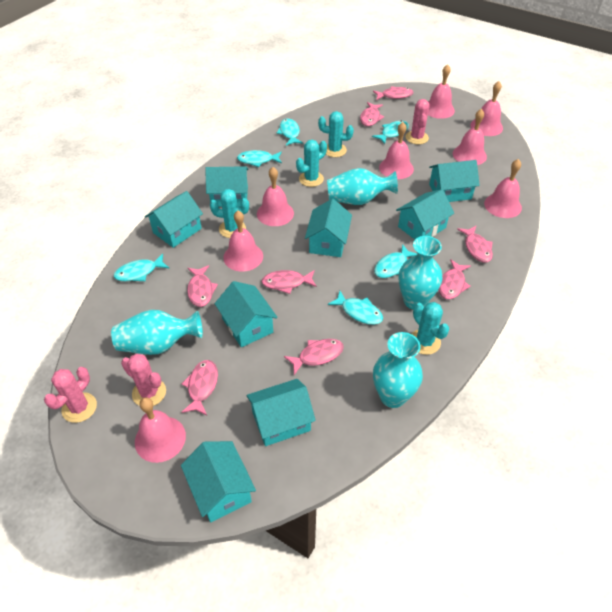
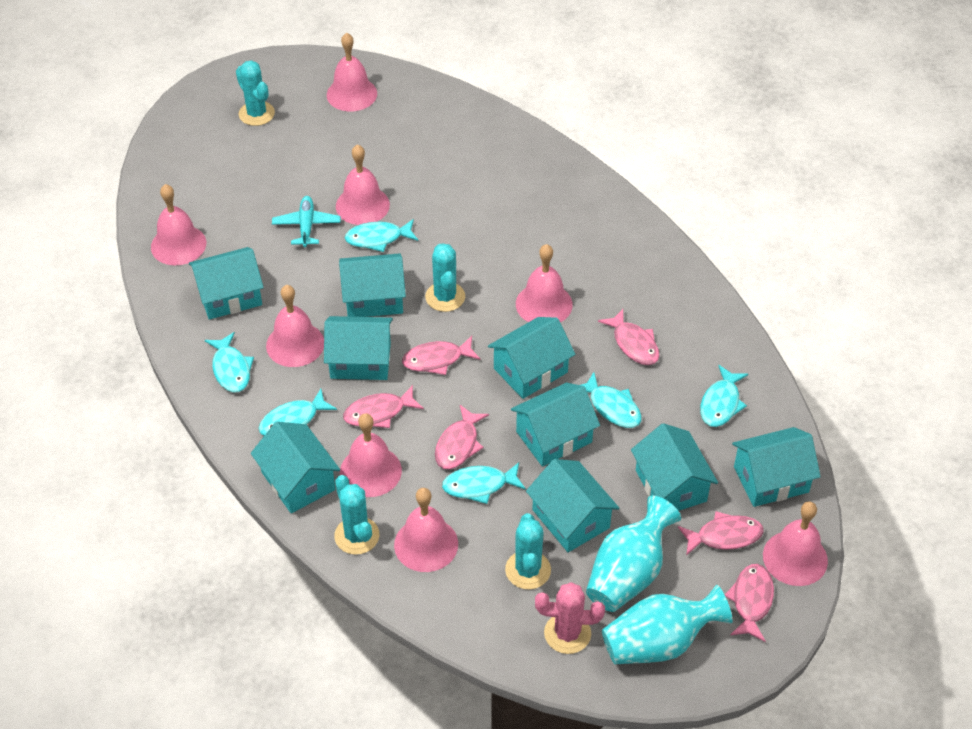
pink cactus: [44,367,97,423] [121,354,166,406] [406,99,430,145] = 3 -> [535,582,605,654] = 1
pink fish: [182,360,218,415] [187,265,218,307] [261,270,317,294] [284,339,344,375] [360,102,384,126] [373,86,414,100] [438,259,471,299] [457,226,493,263] = 8 -> [343,385,424,428] [402,336,481,375] [435,405,489,469] [598,309,659,365] [678,511,764,556] [725,564,774,642] = 6
turquoise house: [145,191,203,248] [181,441,256,522] [205,166,249,207] [214,281,278,347] [246,379,316,446] [305,199,352,257] [396,189,454,240] [429,160,480,202] = 8 -> [189,247,264,320] [251,422,340,513] [324,316,393,380] [339,253,406,317] [488,317,576,399] [511,383,600,466] [526,459,619,552] [631,423,718,511] [732,427,821,507] = 9
turquoise plane: none = 0 -> [272,196,341,247] = 1
turquoise vase: [111,310,203,355] [327,168,398,205] [373,332,423,408] [399,236,443,309] = 4 -> [586,496,681,612] [602,585,733,664] = 2

